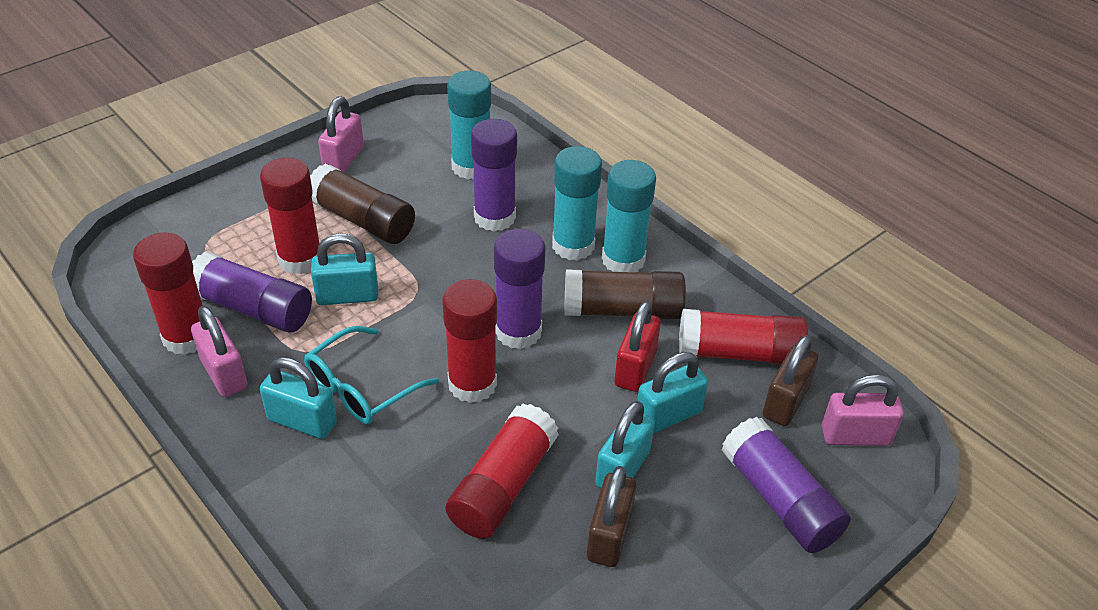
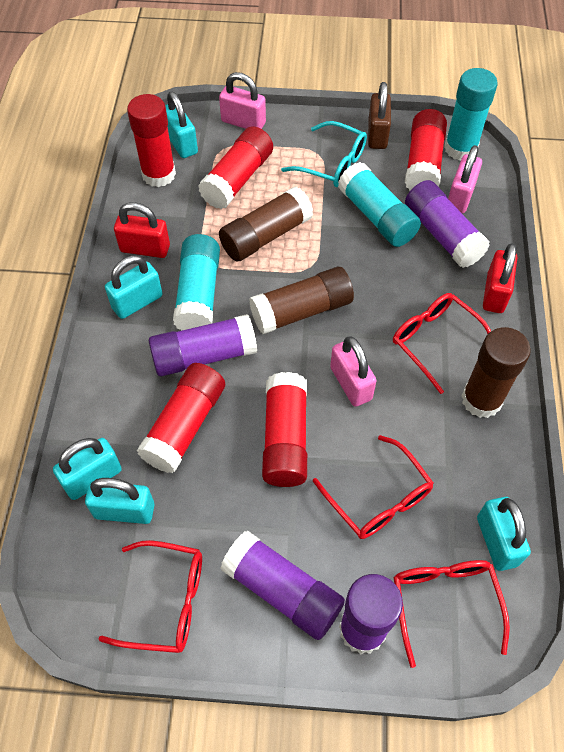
brown glue stick: [310,164,415,244] [565,269,686,319] = 2 -> [219,186,313,261] [249,267,354,334] [462,327,531,418] = 3
brown padlock: [587,466,636,567] [763,335,818,426] = 2 -> [368,82,391,149] = 1
red glasses: none = 0 -> [99,540,202,653] [313,435,434,539] [393,293,491,394] [394,560,510,668] = 4
red padlock: [614,301,661,392] = 1 -> [114,202,170,258] [483,243,517,313] = 2
turquoise padlock: [260,357,337,439] [311,233,378,305] [595,401,655,488] [637,352,708,434] = 4 -> [53,438,122,500] [85,478,154,524] [105,255,163,319] [165,92,198,158] [477,497,531,571] = 5

